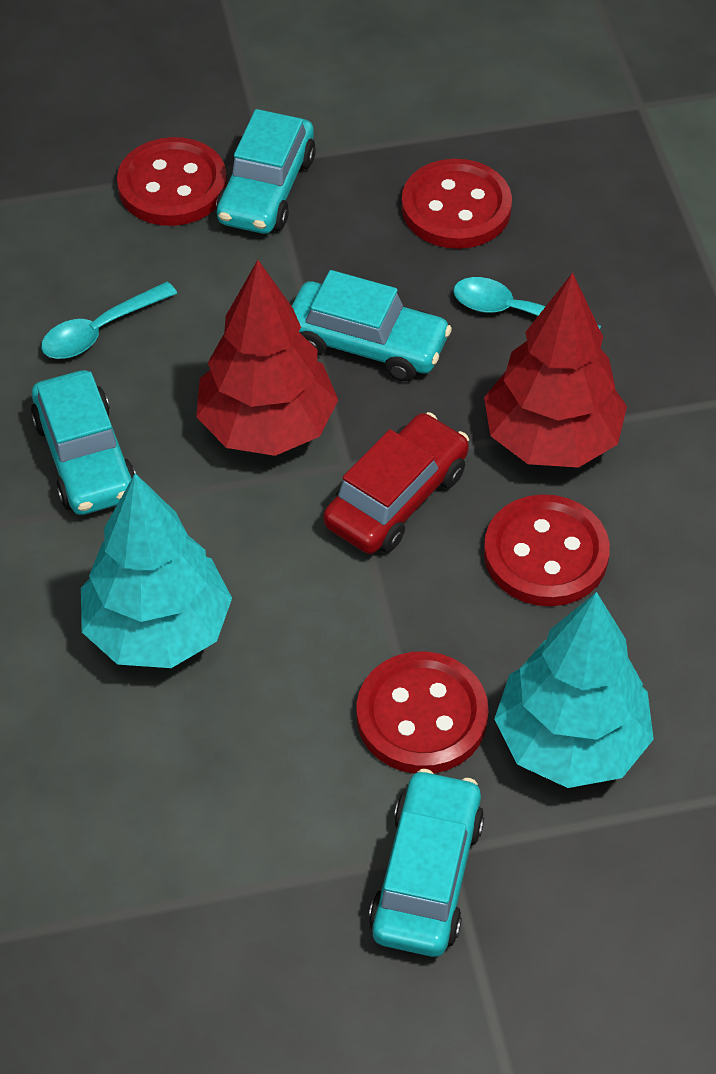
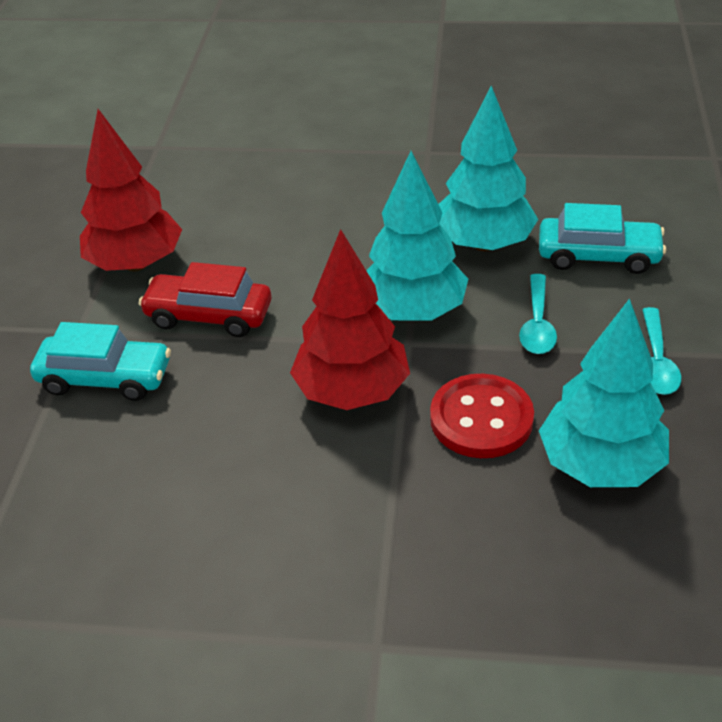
red button: [117,137,227,226] [357,651,489,774] [402,159,512,249] [484,494,610,606] = 4 -> [430,374,534,458] = 1
turquoise car: [31,370,136,515] [216,109,316,234] [292,270,452,381] [369,769,484,957] = 4 -> [30,322,171,401] [539,203,666,274] = 2
turquoise tree: [81,473,232,668] [494,592,654,788] = 2 -> [366,151,468,321] [438,86,538,251] [539,298,669,487] = 3

